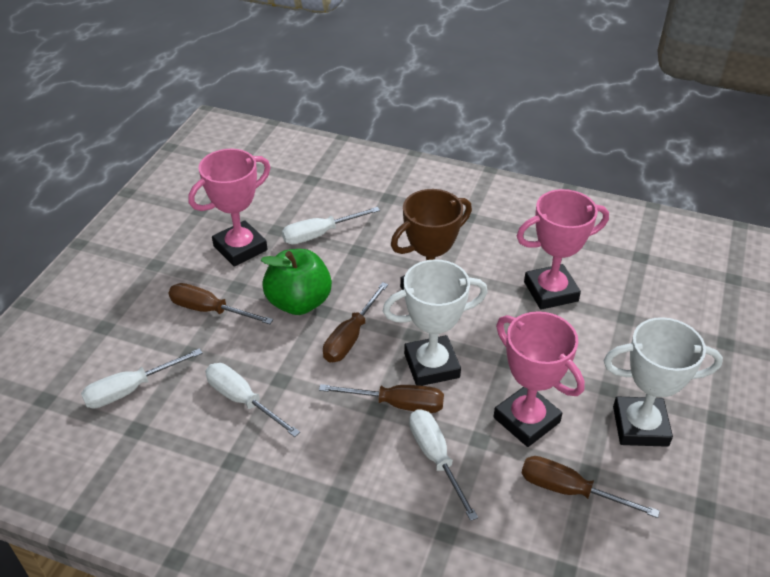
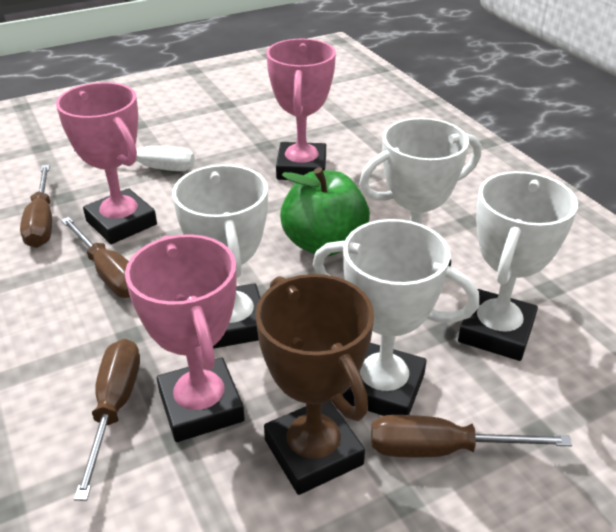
white screwdriver: [81,348,203,408] [205,363,300,437] [282,207,380,244] [409,409,478,521] = 4 -> [74,146,195,171] = 1
white trophy: [383,259,488,386] [604,317,723,447] = 2 -> [172,164,268,349] [313,219,479,416] [359,118,481,267] [458,171,578,361] = 4

